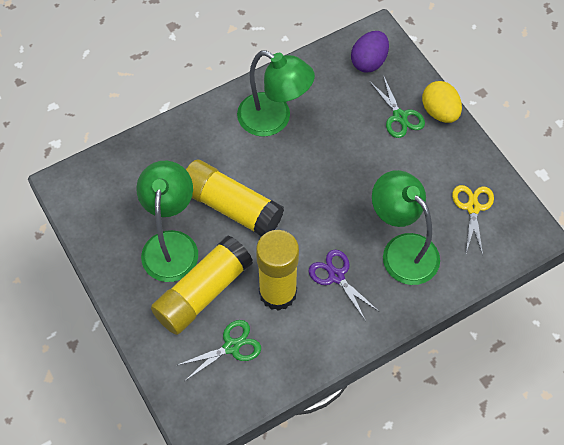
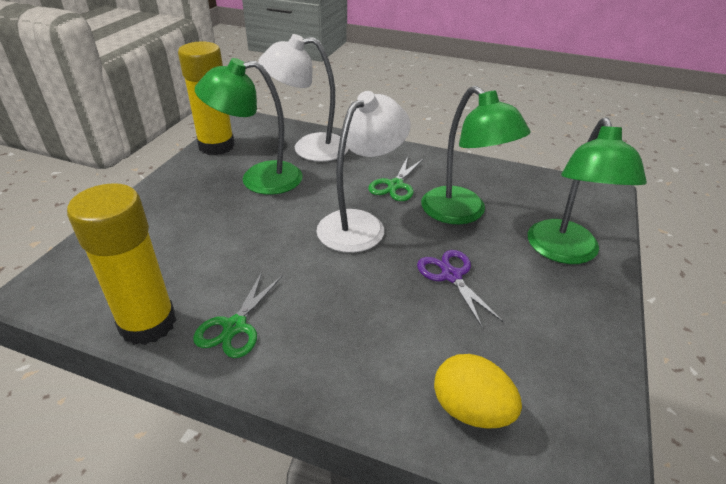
purple egg: [351,31,389,72] = 1 -> none = 0
white lamp: none = 0 -> [258,34,349,162] [316,91,411,253] = 2
yellow glue stick: [151,235,253,335] [186,160,284,237] [256,230,299,311] = 3 -> [67,183,176,345] [178,41,235,155] = 2
yellow scissors: [452,185,494,255] = 1 -> none = 0

